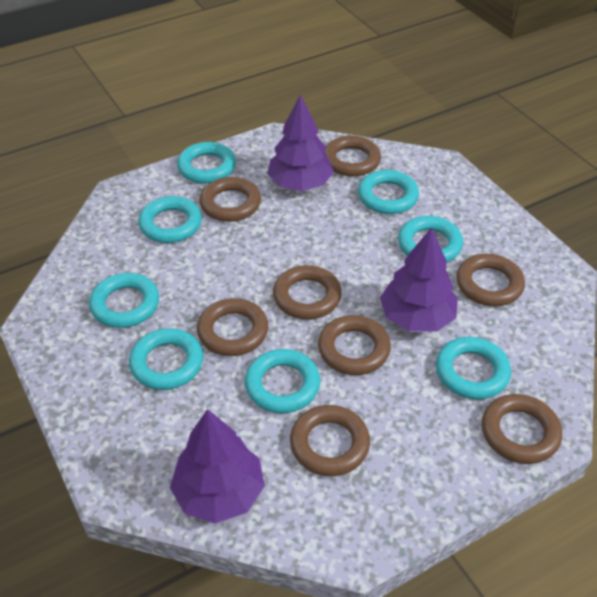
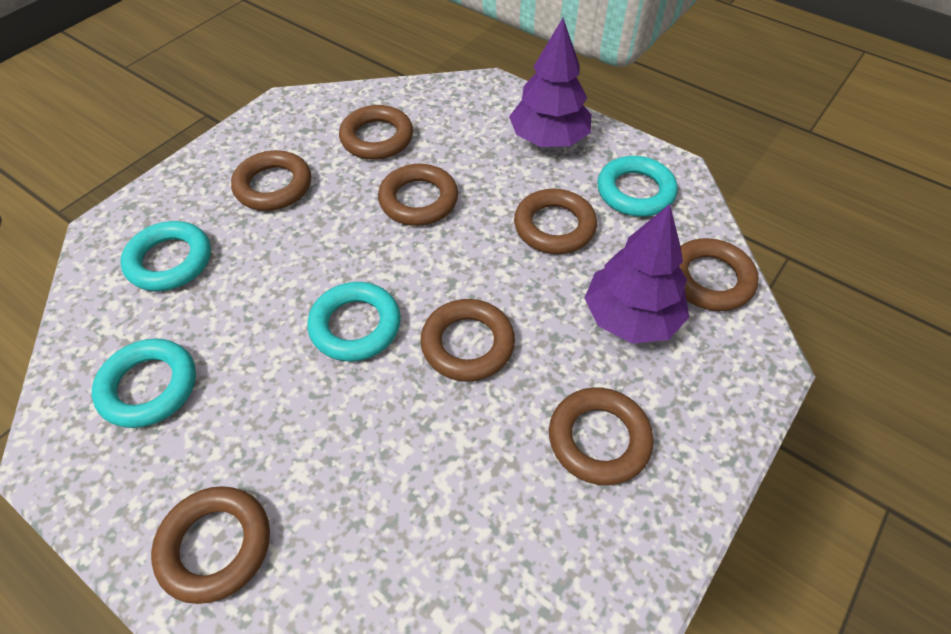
purple tree: [170,409,265,524] [267,95,334,191] [380,227,458,332] = 3 -> [509,18,591,147] [584,204,689,344] = 2
turquoise ring: [89,273,159,328] [129,328,203,390] [138,196,202,243] [177,142,236,183] [245,349,320,413] [358,170,419,214] [398,216,463,262] [436,337,511,399] = 8 -> [92,339,196,428] [120,221,211,291] [307,282,401,361] [597,156,678,217] = 4

